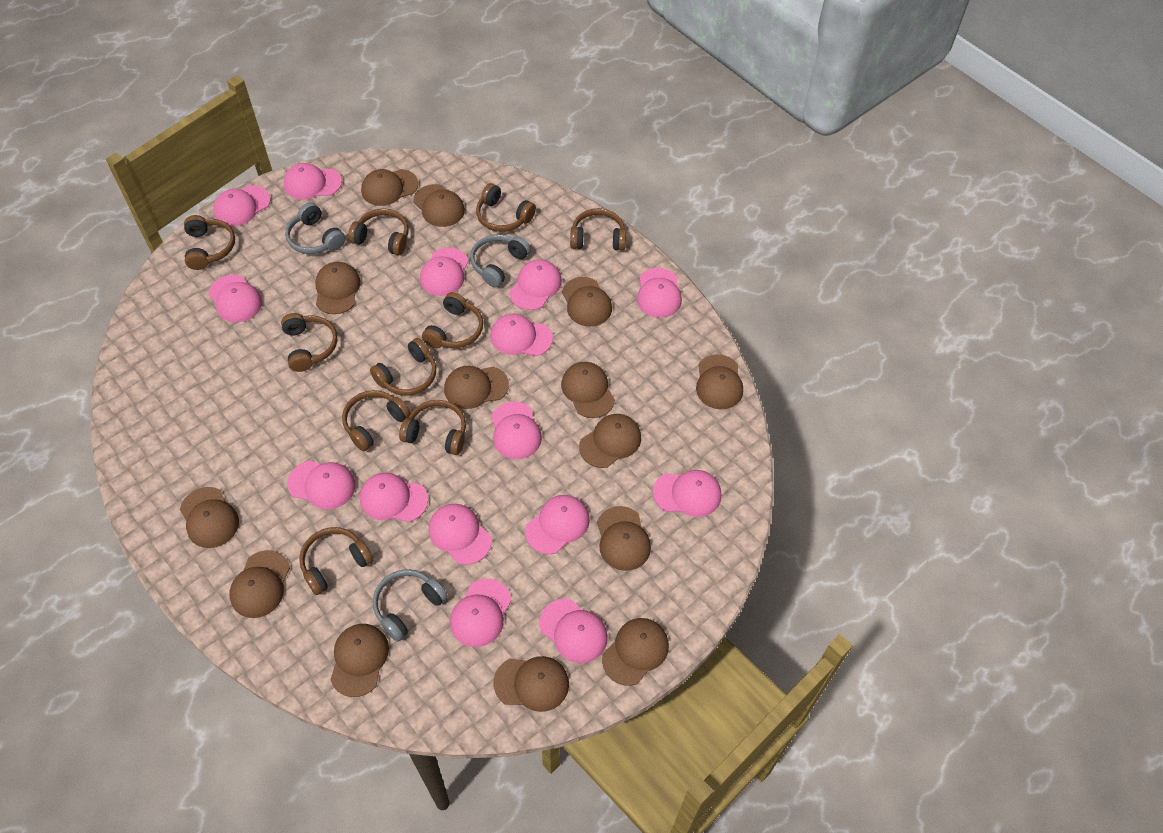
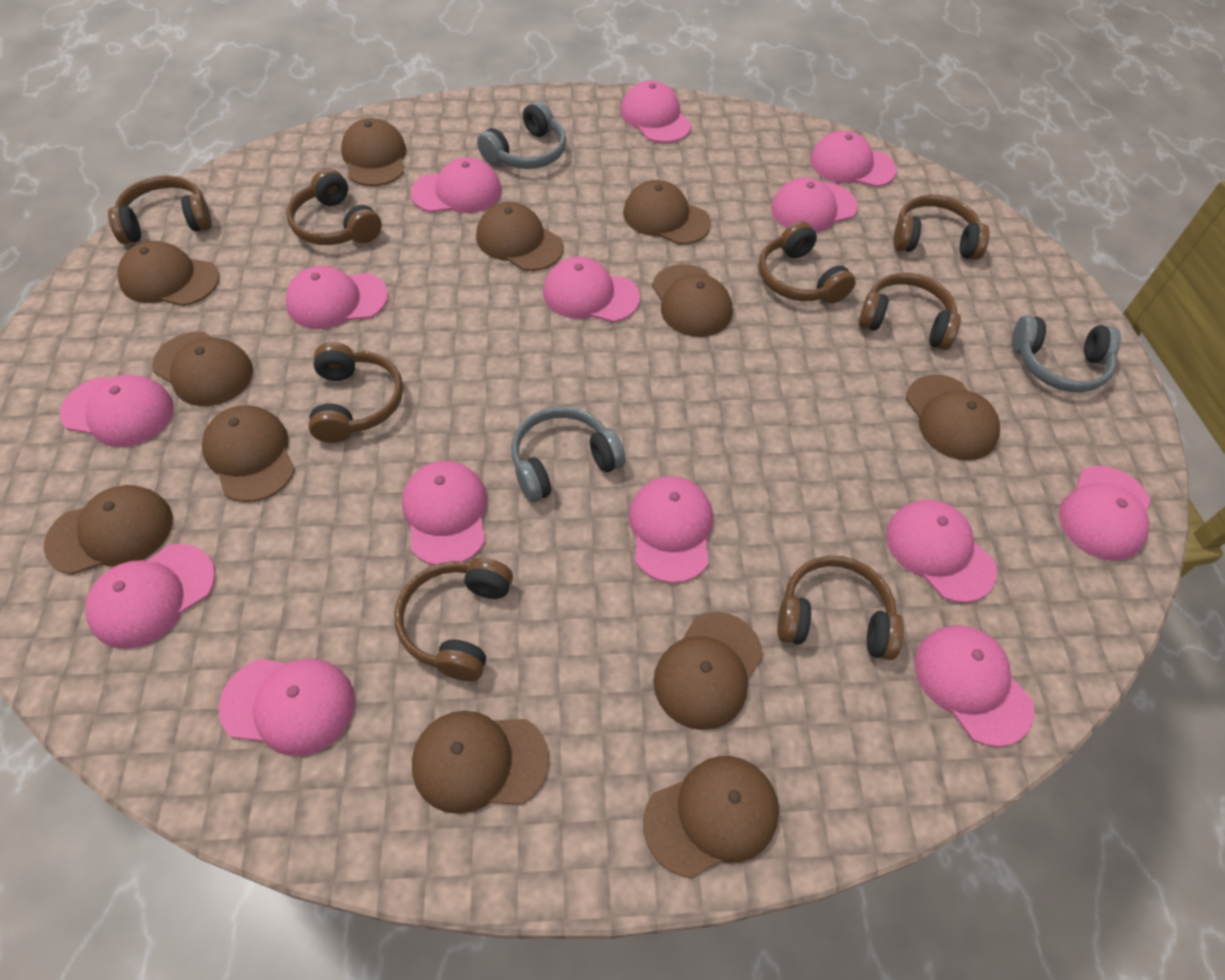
brown cap: [180,487,239,548] [229,550,290,618] [315,262,361,314] [330,624,389,697] [361,169,418,206] [414,184,465,227] [444,366,509,409] [493,656,569,712] [561,362,615,418] [562,277,612,327] [579,414,641,468] [597,506,651,571] [602,618,669,686] [696,354,743,409] = 14 -> [44,485,173,575] [117,241,219,306] [152,332,253,406] [202,405,295,502] [341,118,406,186] [412,711,550,814] [476,202,563,271] [623,180,711,245] [643,756,779,878] [652,264,732,337] [653,612,763,730] [906,374,1000,461] = 12
brown headphones: [184,215,235,270] [281,313,337,372] [299,527,373,595] [342,390,411,451] [348,208,408,255] [370,338,436,396] [399,400,466,455] [422,292,483,348] [476,183,536,232] [570,208,626,251] = 10 -> [108,175,212,244] [286,168,382,245] [309,342,403,443] [394,558,513,681] [759,221,856,303] [777,555,904,660] [859,273,961,350] [893,195,990,260] = 8
pink cap: [208,275,262,322] [213,185,271,226] [284,163,342,200] [287,461,356,509] [360,473,428,522] [420,247,469,296] [429,504,492,565] [450,579,511,647] [490,313,553,356] [491,401,542,459] [509,260,562,310] [525,495,590,554] [539,599,608,663] [637,268,682,318] [653,470,721,517] = 15 -> [60,375,174,447] [85,544,215,649] [219,658,355,756] [285,266,388,329] [402,461,487,565] [411,157,502,213] [543,257,640,322] [620,81,692,143] [629,476,713,583] [771,178,858,233] [810,131,896,187] [886,500,997,603] [914,625,1034,747] [1059,466,1151,561] = 14

